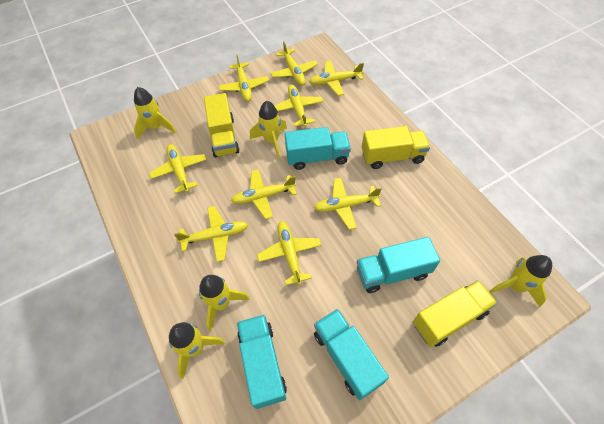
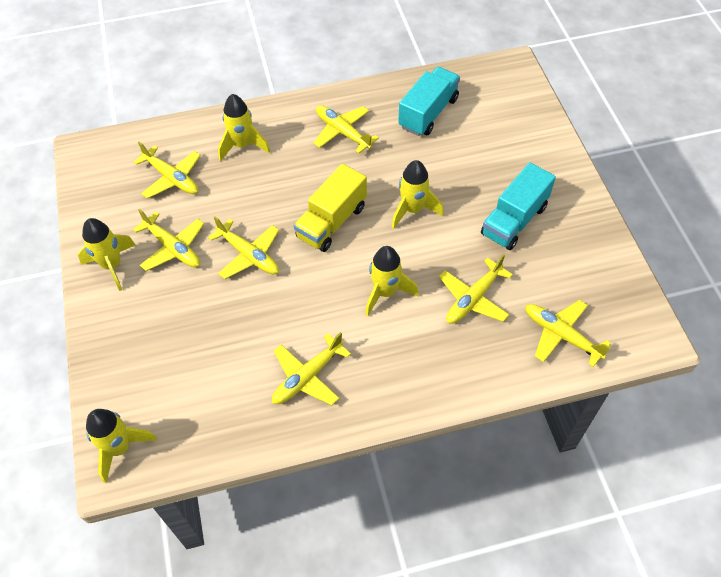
turquoise truck: [237,315,287,409] [285,127,351,170] [314,309,389,400] [357,237,440,293] = 4 -> [398,67,460,136] [481,162,556,250] = 2
yellow plane: [149,144,206,194] [174,206,248,262] [219,54,269,101] [231,169,297,219] [257,221,321,285] [270,41,318,86] [275,85,323,127] [309,61,364,96] [314,178,382,230] = 9 -> [133,208,204,271] [134,142,201,199] [208,216,279,279] [272,332,351,406] [313,105,379,153] [439,254,513,324] [525,300,611,367] = 7
yellow truck: [204,93,240,157] [362,126,430,169] [413,280,497,347] = 3 -> [294,164,367,252] = 1

